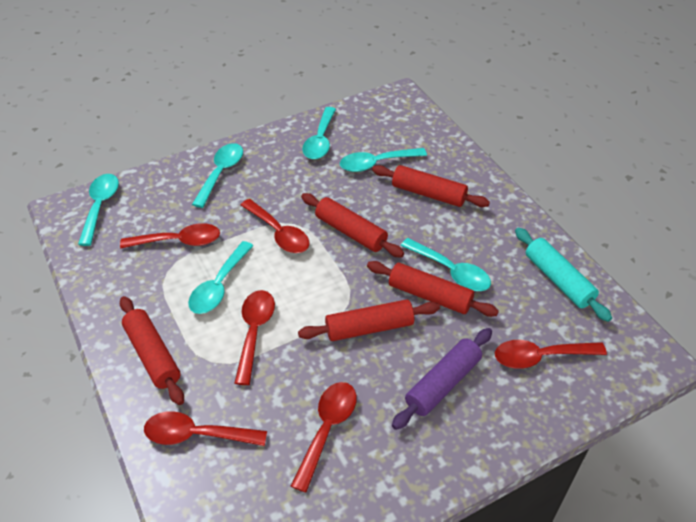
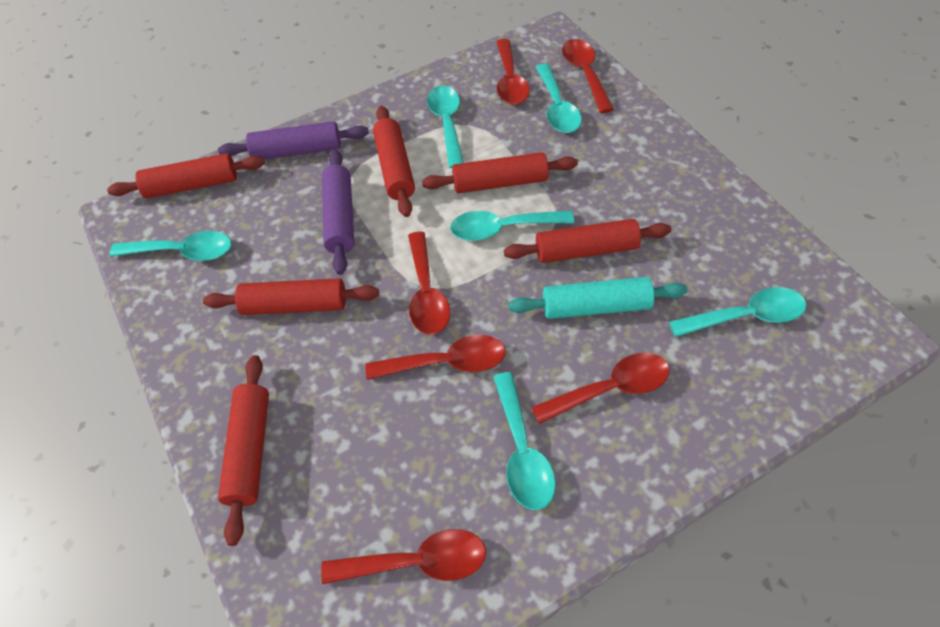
purple rolling pin: [392,328,492,430] = 1 -> [218,121,369,159] [322,149,354,275] = 2
red rolling pin: [120,296,184,405] [298,299,440,341] [301,193,404,258] [367,261,499,317] [372,165,490,207] = 5 -> [107,153,265,198] [203,278,379,315] [218,355,269,546] [373,106,415,217] [422,152,578,193] [504,219,671,263] = 6

